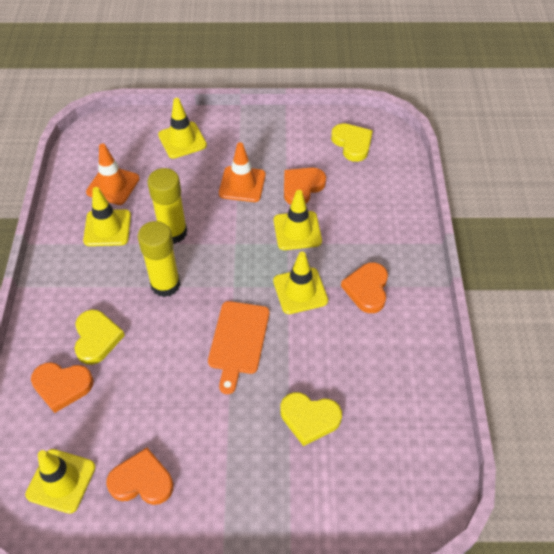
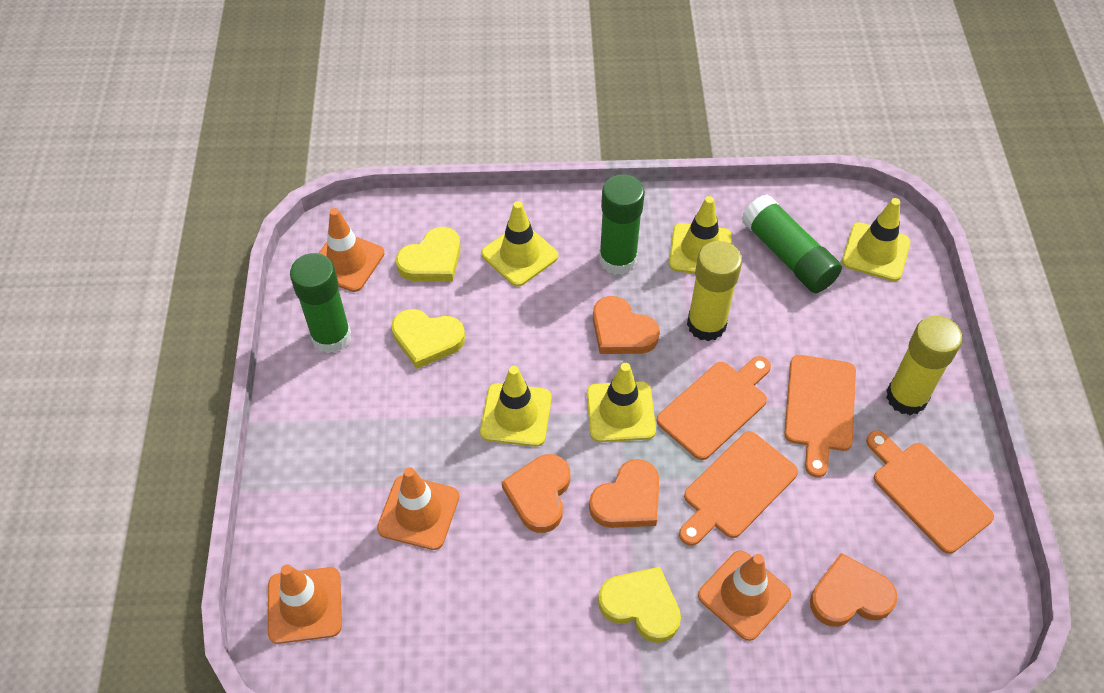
green glue stick: none = 0 -> [290,253,351,353] [599,174,645,275] [742,194,842,293] = 3
orange cutting board: [208,301,269,394] = 1 -> [657,356,771,460] [679,431,798,546] [784,355,856,477] [866,431,994,554] = 4
orange traffic cone: [86,144,139,205] [219,142,266,202] = 2 -> [268,564,342,644] [318,208,385,292] [377,467,459,550] [698,550,791,641] = 4

